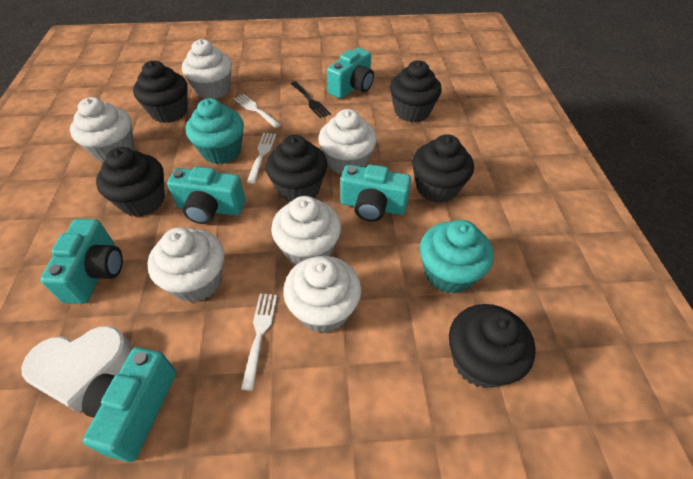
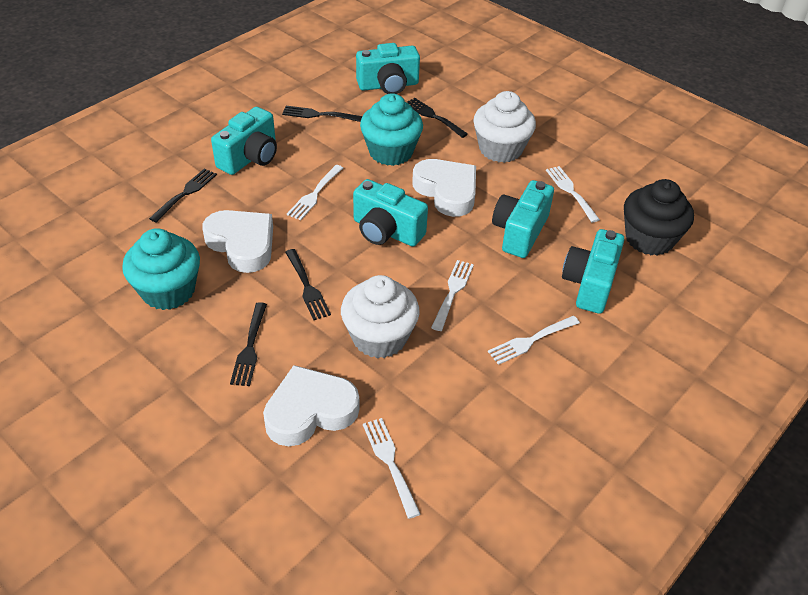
black cupcake: [96,147,165,217] [133,61,188,123] [265,135,328,202] [390,60,442,122] [412,134,474,203] [449,304,536,388] = 6 -> [624,179,694,256] = 1
black fork: [290,81,331,118] = 1 -> [149,169,217,223] [230,302,267,386] [282,106,362,122] [285,249,331,320] [407,98,468,138] = 5
white cupcake: [70,97,134,162] [147,227,224,302] [182,39,232,99] [271,196,341,265] [283,256,361,333] [318,109,377,174] = 6 -> [341,275,420,359] [473,91,536,163] = 2
white fork: [234,94,281,128] [241,294,277,391] [247,133,276,184] = 3 -> [287,165,343,220] [363,418,420,519] [431,260,474,331] [488,316,580,365] [546,166,600,222] = 5
white heart: [21,326,132,413] = 1 -> [202,210,273,273] [263,365,360,446] [412,159,476,217] = 3

